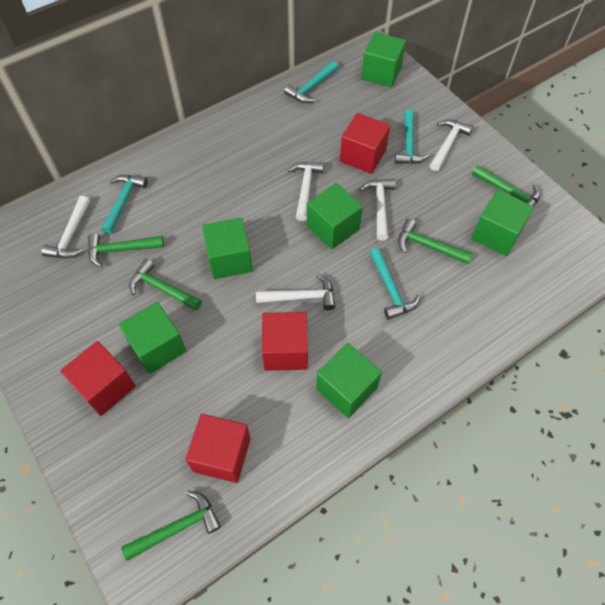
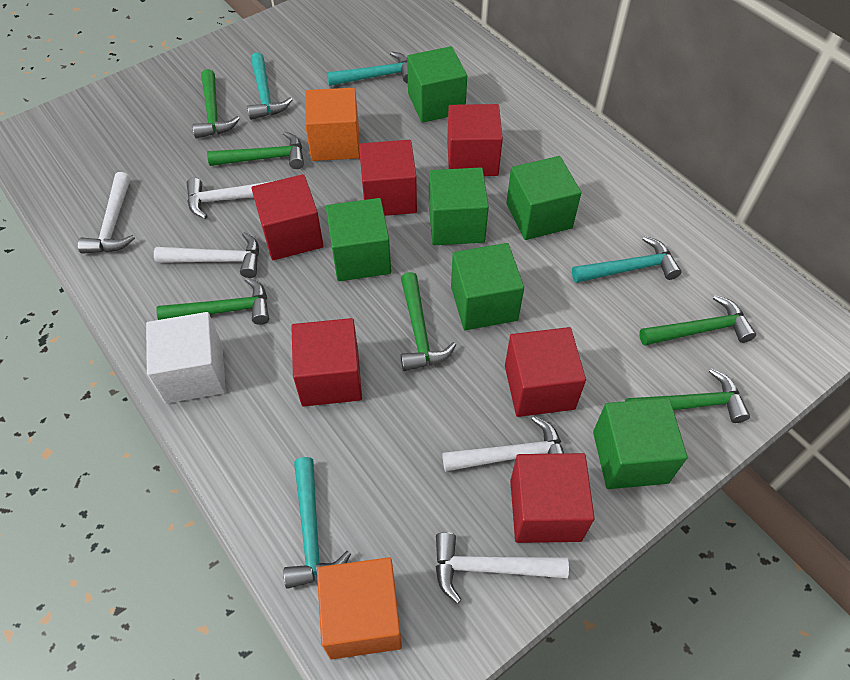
green hammer: [88,233,164,267] [121,491,221,561] [129,259,202,311] [398,219,473,264] [472,165,540,206] = 5 -> [156,277,269,325] [192,69,240,139] [207,131,304,169] [401,272,456,371] [625,368,750,423] [639,295,756,346] = 6
orange cube: none = 0 -> [305,88,360,161] [317,557,402,659] = 2
red cube: [60,341,136,416] [185,414,251,483] [262,312,308,371] [340,113,390,174] = 4 -> [251,174,324,260] [291,318,362,407] [359,140,417,216] [447,104,503,176] [505,327,586,417] [510,453,595,543] = 6
white cube: none = 0 -> [146,312,226,403] = 1

